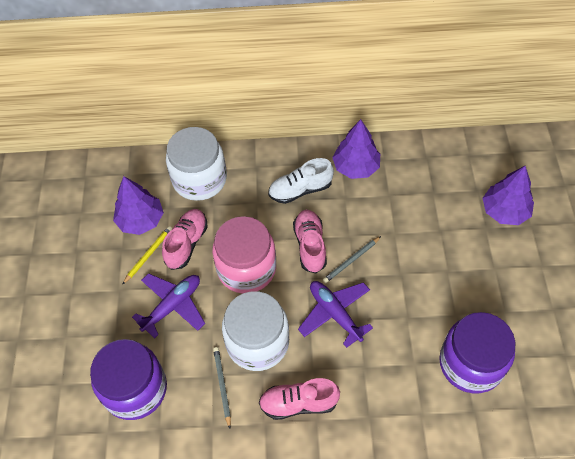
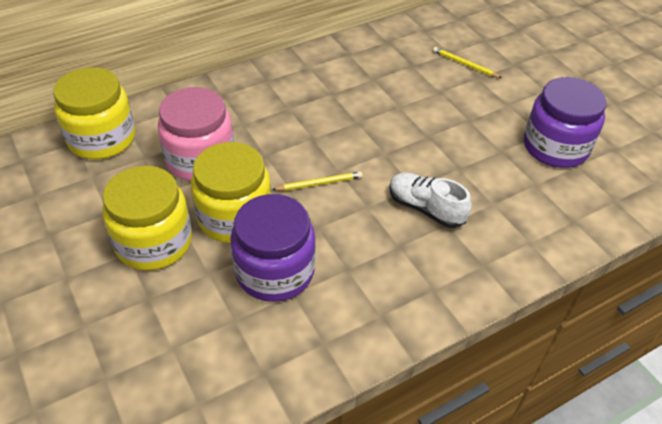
grey pencil: [213,347,231,429] [323,236,381,283] = 2 -> none = 0
pink shoe: [162,209,208,270] [259,378,340,420] [293,210,327,274] = 3 -> none = 0
purple plane: [132,273,205,338] [298,281,373,348] = 2 -> none = 0
purple tree: [113,176,164,235] [332,119,380,179] [483,166,534,225] = 3 -> none = 0
white jar: [166,127,227,201] [222,291,289,371] = 2 -> none = 0
yellow jar: none = 0 -> [53,67,135,160] [102,166,192,270] [191,142,271,243] = 3
yellow pencil: [122,226,172,285] = 1 -> [272,172,363,191] [433,47,502,78] = 2

